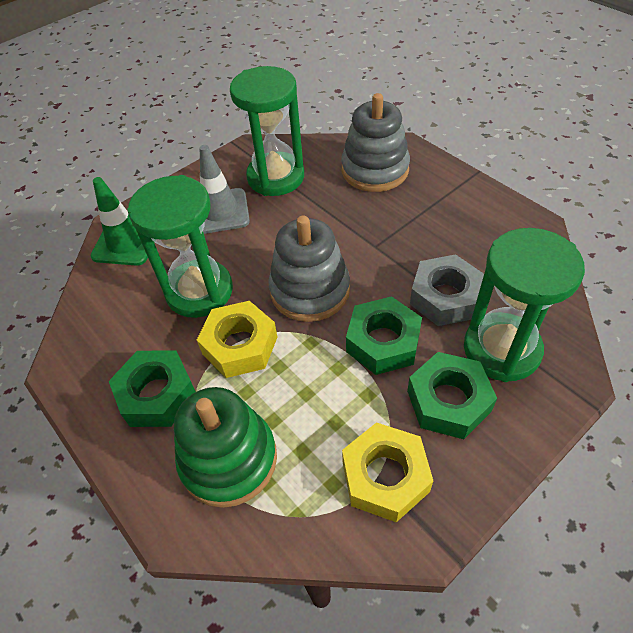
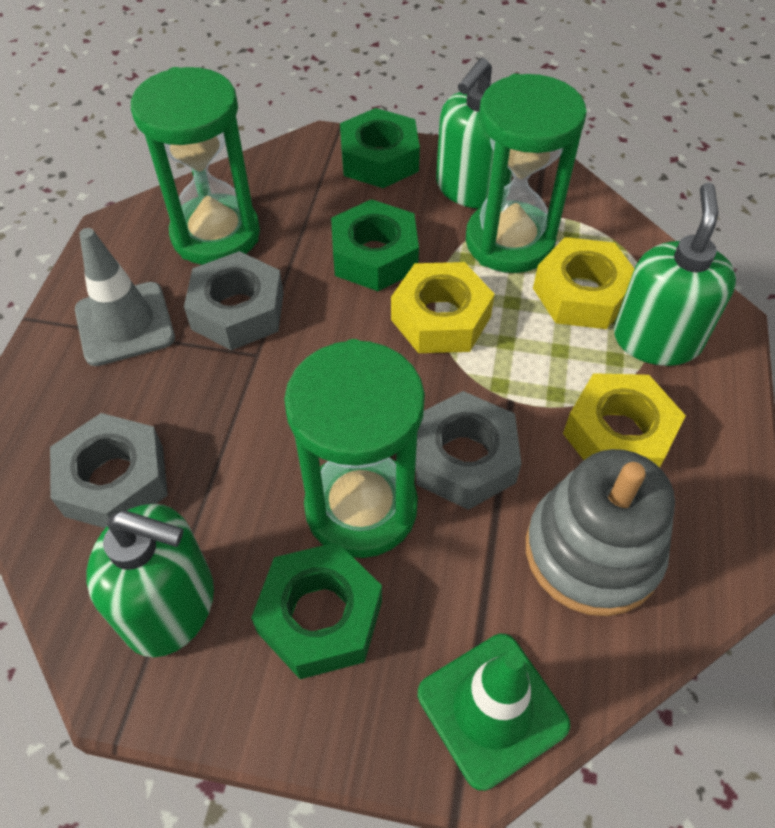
green soap dispenser: none = 0 -> [86,504,214,657] [436,58,513,209] [614,183,736,366] = 3
green stacking toy: [174,387,277,508] = 1 -> none = 0
grey nut: [410,254,484,326] = 1 -> [50,413,168,528] [184,251,284,350] [415,391,522,510] = 3
grey stacking toy: [268,216,350,322] [341,93,410,192] = 2 -> [526,449,675,616] = 1
yellow nut: [197,301,277,378] [342,422,433,522] = 2 -> [391,262,495,353] [533,237,634,329] [563,373,686,468] = 3

